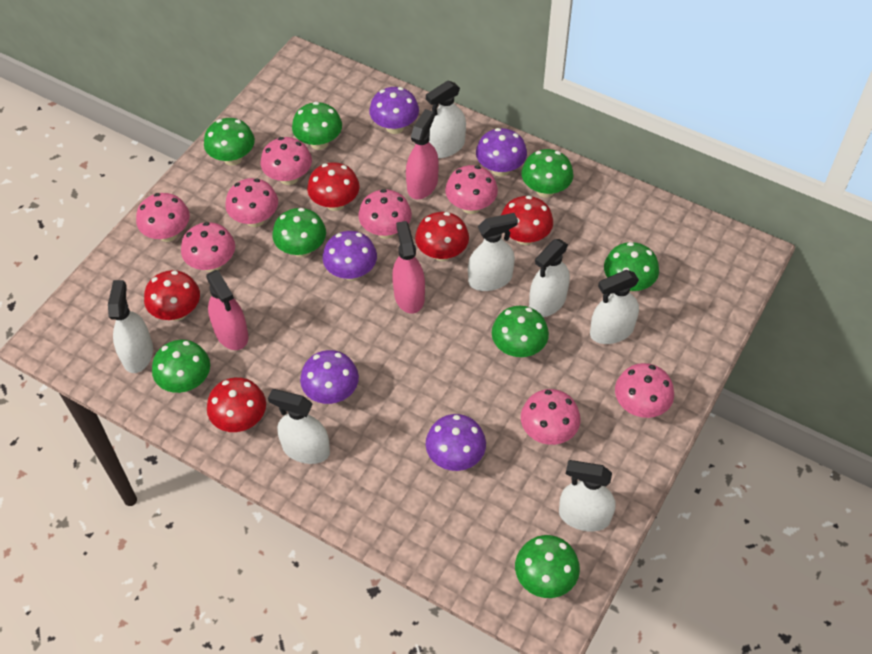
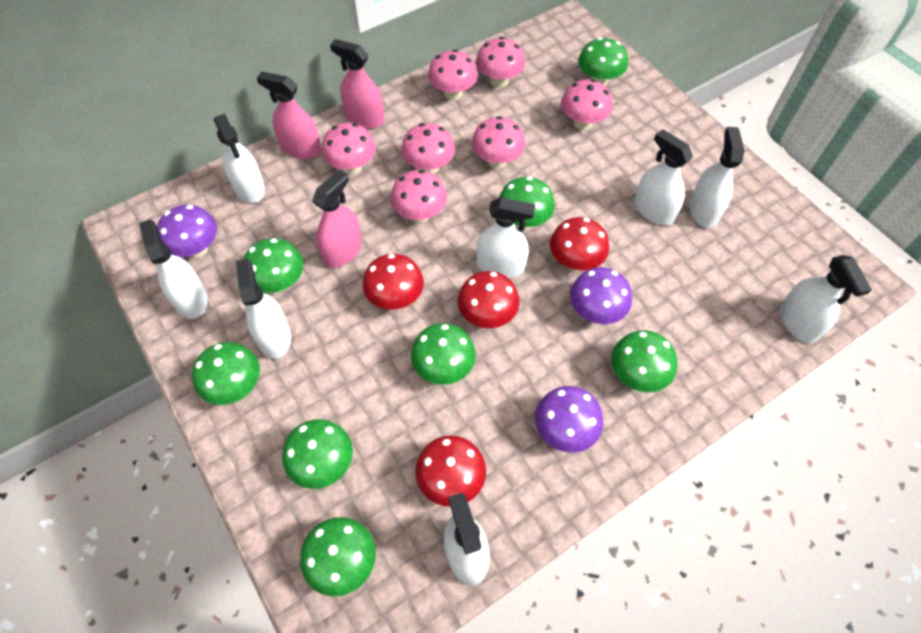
pink mushroom: [136,193,190,242] [181,222,235,272] [225,178,278,227] [261,137,312,185] [358,189,412,239] [445,165,498,214] [521,389,581,445] [615,363,674,418] = 8 -> [322,123,376,174] [391,170,447,223] [401,123,455,174] [428,49,478,100] [472,116,525,169] [476,37,525,88] [561,79,613,130] = 7
purple mushroom: [300,350,359,404] [323,231,377,281] [369,87,419,134] [426,414,486,471] [476,128,527,177] = 5 -> [157,205,217,258] [535,386,603,453] [570,267,632,324] = 3
red mushroom: [144,270,200,321] [207,377,266,432] [307,162,360,211] [415,212,469,261] [501,196,553,245] = 5 -> [363,254,424,310] [415,436,486,506] [458,271,519,328] [550,217,609,271] = 4
white spray bottle: [108,280,153,373] [268,389,330,464] [426,80,466,158] [468,213,518,291] [529,239,570,317] [559,460,615,531] [590,270,639,344] = 7 -> [139,219,208,319] [214,114,265,203] [236,259,291,359] [444,493,490,585] [476,197,535,278] [635,129,693,225] [689,127,744,228] [780,255,872,343] = 8

